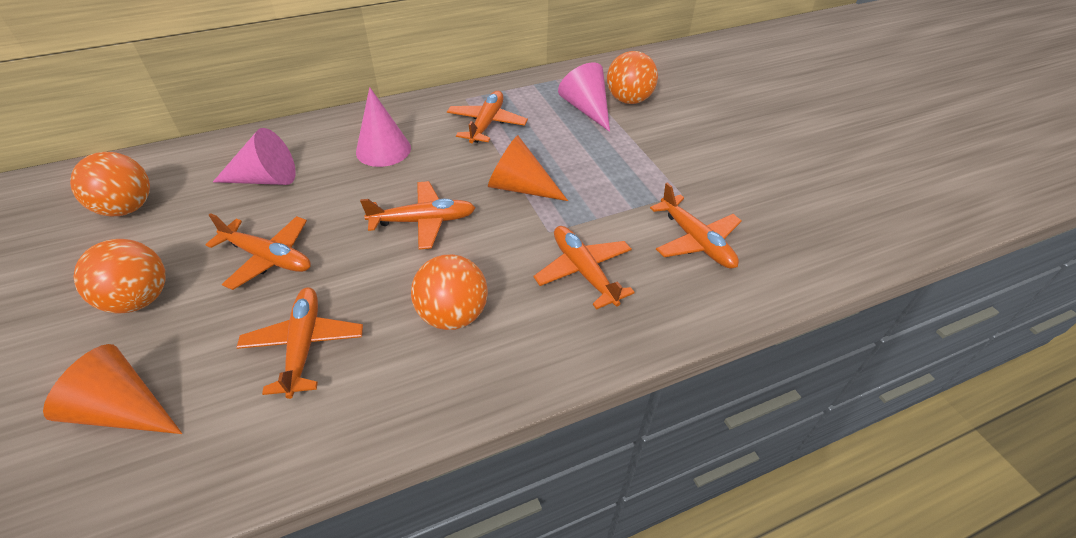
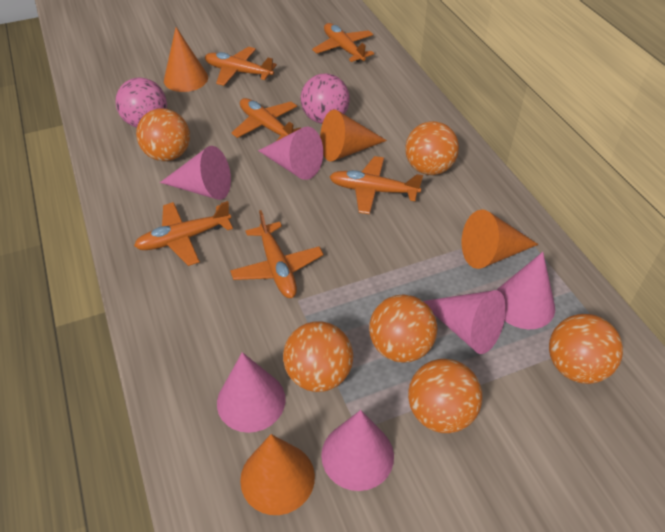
orange ball: [70,152,150,216] [73,239,165,313] [411,254,488,330] [607,51,658,104] = 4 -> [136,109,190,161] [283,321,353,392] [369,294,437,362] [405,121,459,175] [408,359,482,433] [549,314,623,384] = 6
orange cone: [43,344,182,434] [488,135,568,201] = 2 -> [164,27,208,92] [240,434,315,515] [320,109,387,161] [462,209,538,269] = 4
pink ball: none = 0 -> [116,77,167,128] [300,74,350,124] = 2
pink cone: [213,128,296,185] [356,87,411,167] [558,62,610,132] = 3 -> [160,146,231,200] [217,352,286,433] [258,126,323,180] [321,410,394,491] [423,290,506,354] [497,252,555,329] = 6

